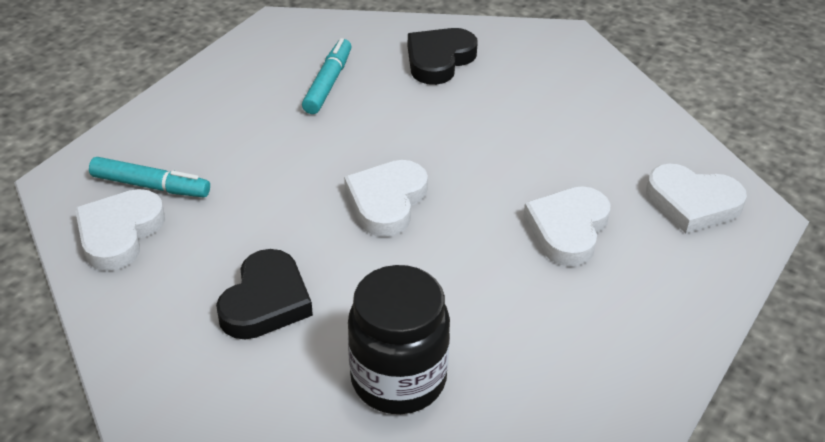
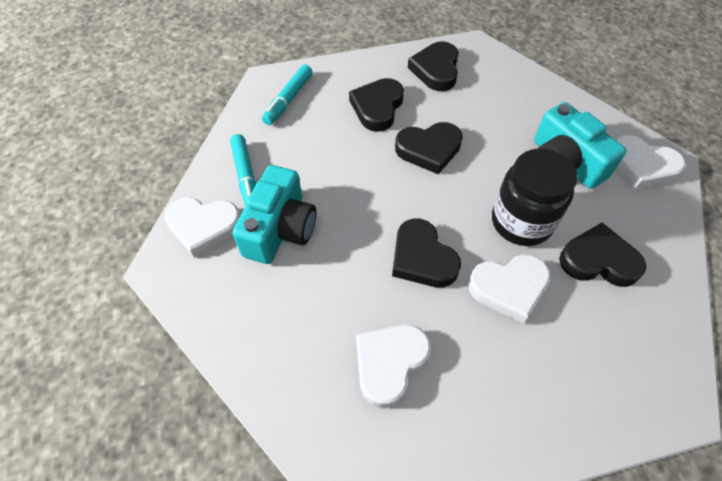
black heart: [216,249,313,339] [408,28,478,85] = 2 -> [349,78,404,132] [392,219,461,288] [395,122,463,174] [408,41,459,91] [559,223,646,287] = 5
turquoise camera: none = 0 -> [232,165,316,264] [534,102,626,189] = 2

